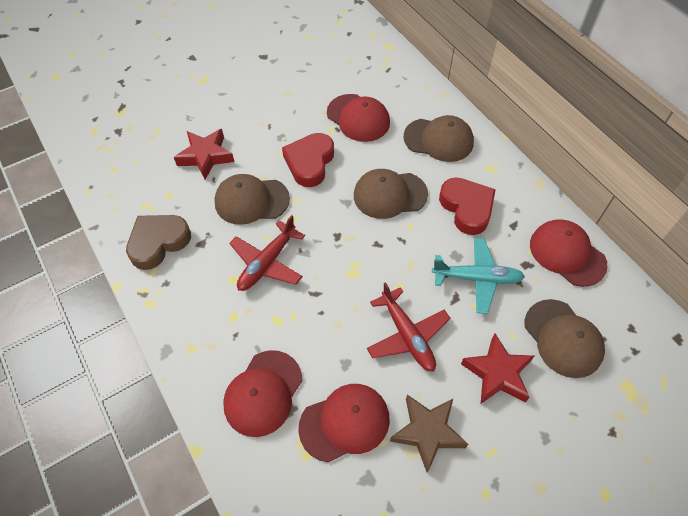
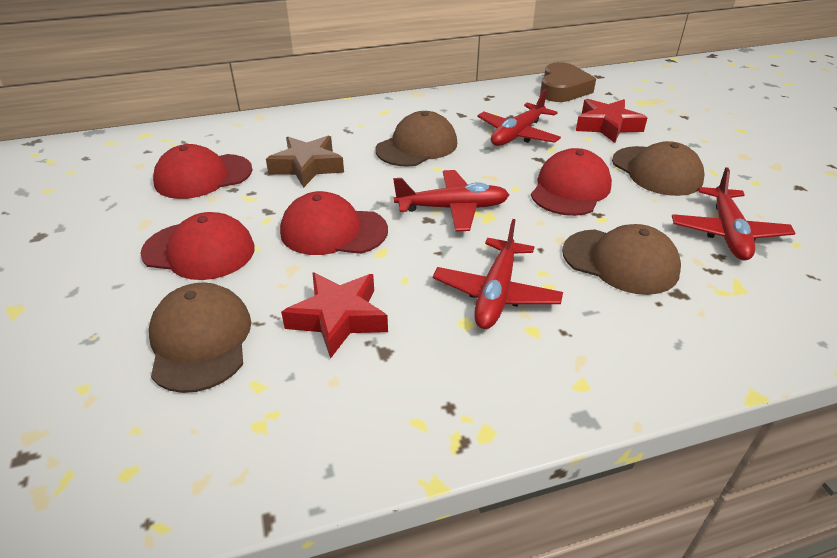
red heart: [282,133,334,187] [439,178,496,235] = 2 -> none = 0
red plane: [229,215,305,291] [367,282,451,372] = 2 -> [393,170,509,232] [433,219,563,329] [477,89,561,146] [672,167,795,261] = 4
turquoise plane: [432,238,525,314] = 1 -> none = 0

